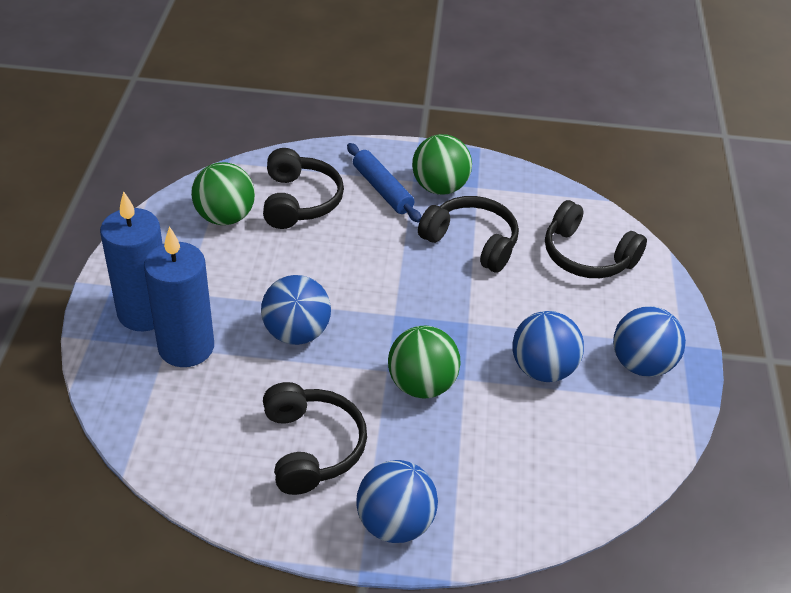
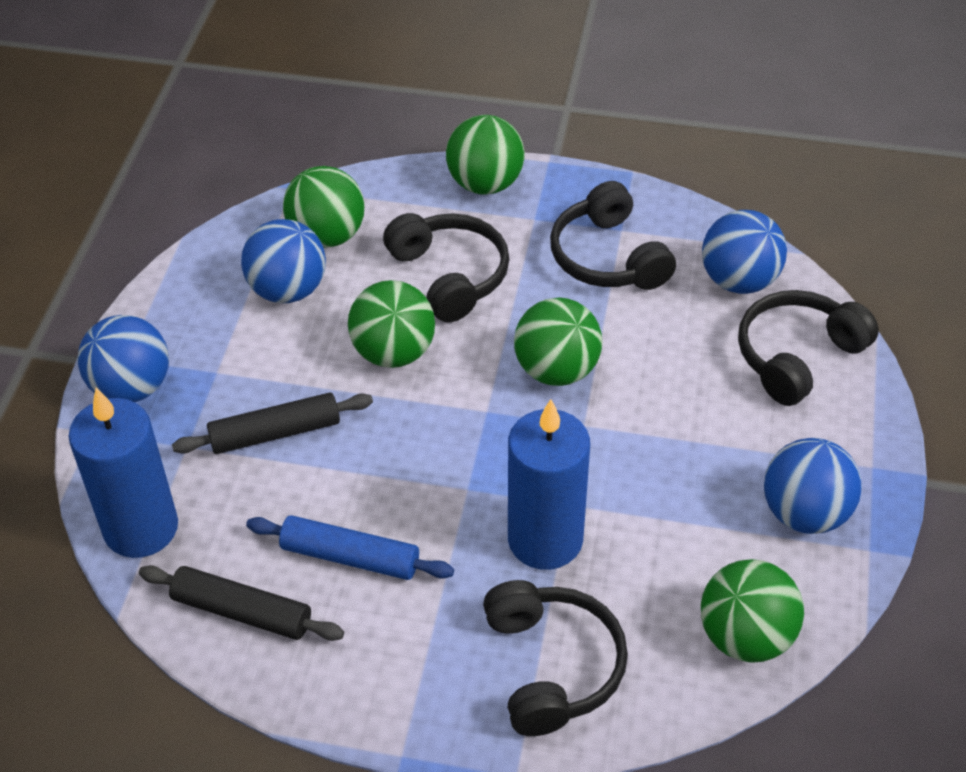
black rolling pin: none = 0 -> [139,565,344,641] [172,392,373,454] = 2
green ball: [191,162,255,225] [388,326,461,398] [412,134,472,195] = 3 -> [283,166,365,248] [348,280,435,368] [446,115,524,195] [514,298,603,386] [701,559,804,663] = 5

